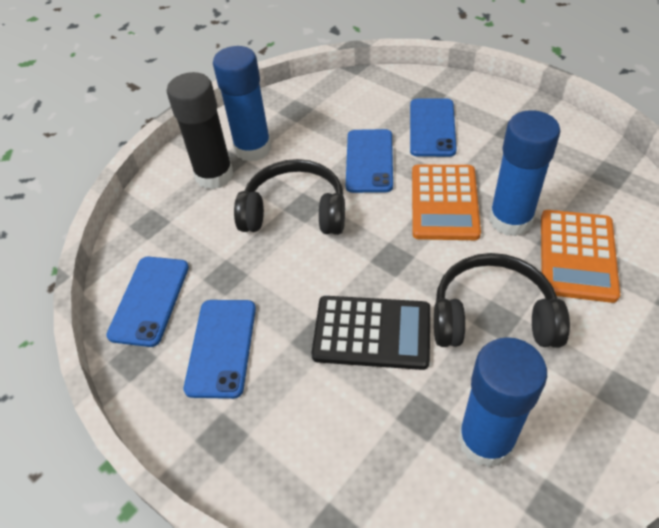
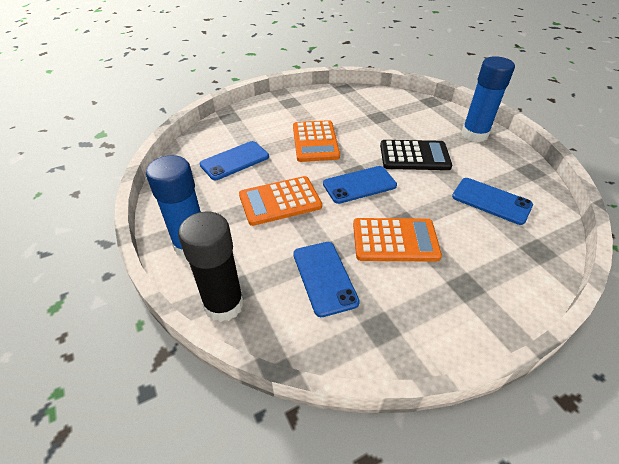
black headphones: [234,159,345,235] [434,253,570,348] = 2 -> none = 0
blue glue stick: [213,46,271,162] [458,337,547,467] [489,110,560,236] = 3 -> [146,155,201,258] [461,56,515,142] = 2
orange calculator: [412,165,481,240] [541,210,620,303] = 2 -> [239,176,322,226] [293,120,340,162] [353,218,442,262] = 3

